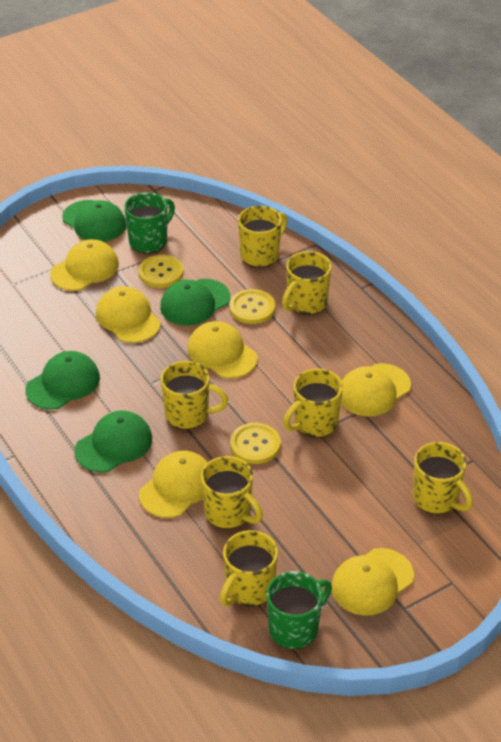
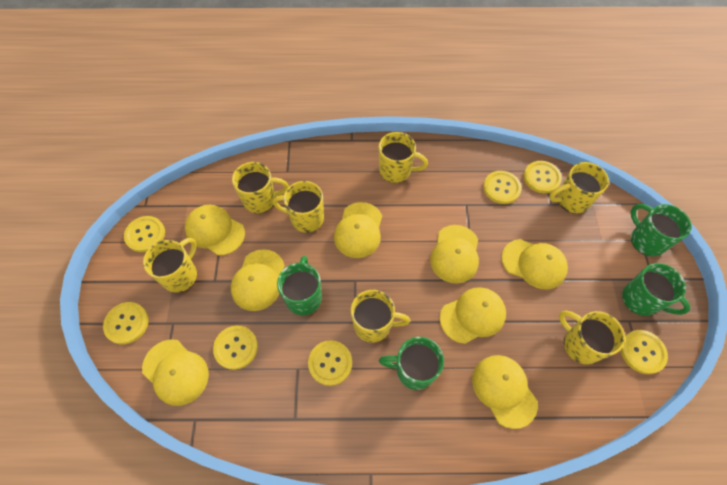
green cap: [25,351,100,410] [62,200,126,242] [75,410,152,473] [160,279,230,326] = 4 -> none = 0
green mug: [124,192,175,254] [266,571,332,649] = 2 -> [277,256,322,315] [379,337,444,390] [622,263,691,316] [631,204,692,256] = 4
yellow button: [139,255,183,288] [230,289,275,324] [230,423,281,464] = 3 -> [103,302,149,344] [124,216,165,252] [213,326,258,370] [308,340,352,386] [483,171,522,204] [524,161,562,193] [621,330,668,374] = 7
yellow cap: [50,239,119,291] [96,286,161,343] [139,451,208,518] [187,321,258,378] [331,548,414,616] [341,363,411,417] = 6 -> [142,339,209,406] [185,205,245,255] [231,249,285,311] [334,202,382,258] [430,225,479,284] [440,287,506,344] [472,355,538,429] [502,239,568,289] = 8

